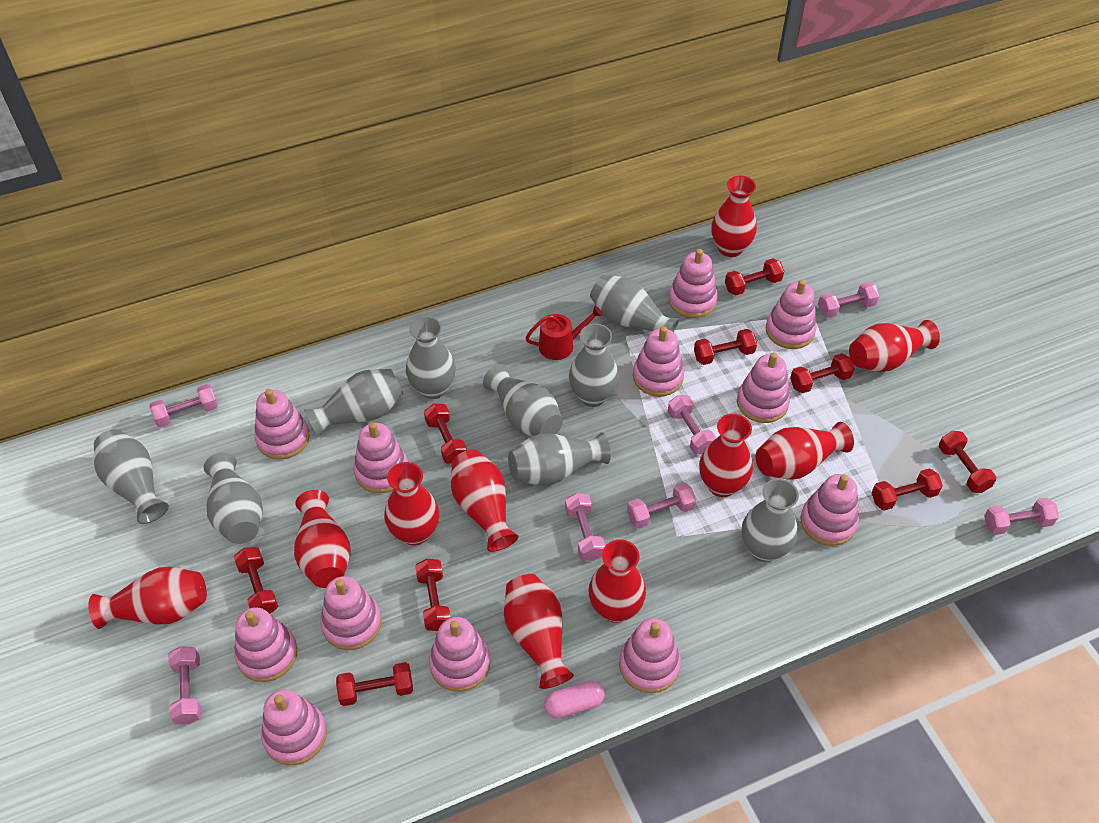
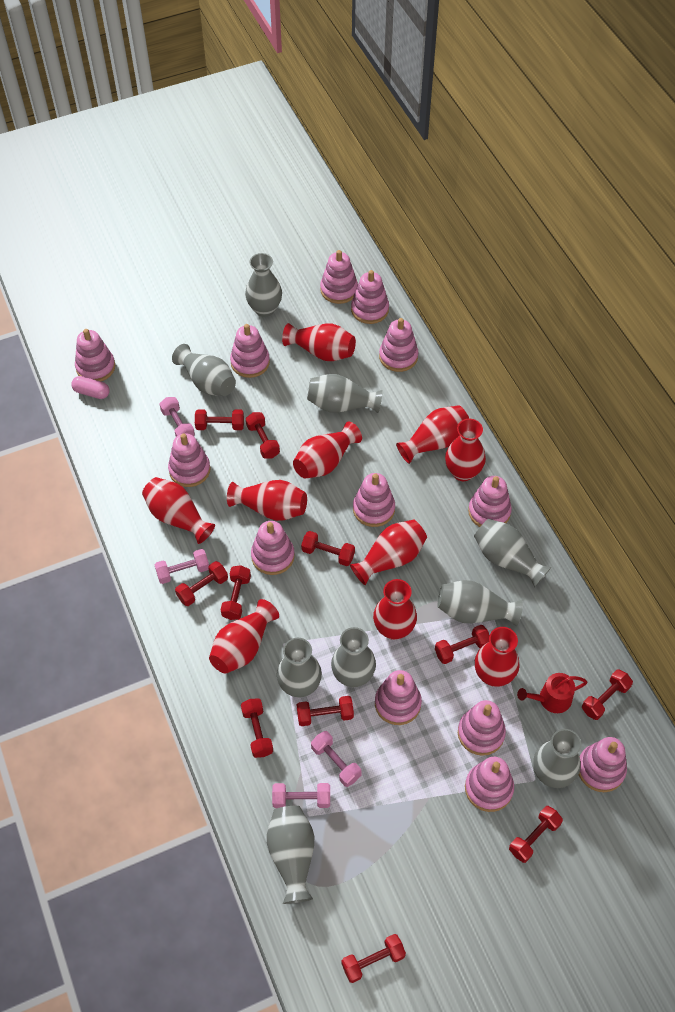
pink dumbbell: [150,384,218,428] [168,646,202,724] [565,493,605,561] [627,482,696,528] [668,395,716,454] [818,282,880,318] [984,497,1059,535] = 7 -> [155,549,209,584] [159,397,195,437] [272,783,330,808] [311,731,362,787] = 4
pink stacking toy: [234,607,297,682] [254,389,310,460] [261,689,327,765] [320,576,382,650] [353,422,408,493] [429,617,490,692] [619,618,681,693] [633,326,684,397] [669,249,718,318] [737,353,790,423] [766,279,817,349] [801,474,859,546] = 12 -> [75,329,115,381] [168,433,210,487] [230,324,270,378] [251,521,295,575] [320,250,358,304] [351,270,389,324] [353,473,395,527] [375,670,422,725] [379,318,418,372] [458,700,506,756] [465,757,514,812] [468,476,512,527] [579,737,627,792] = 13
red dumbbell: [234,547,278,614] [336,662,413,706] [415,559,451,631] [424,404,467,464] [694,329,757,365] [725,258,784,295] [790,353,855,393] [872,468,943,511] [939,431,996,493] = 9 -> [175,561,228,606] [195,409,244,430] [220,565,251,620] [241,699,273,758] [246,412,280,459] [297,696,354,726] [301,531,355,566] [341,934,406,983] [435,625,489,664] [509,806,563,863] [582,669,633,720] = 11

